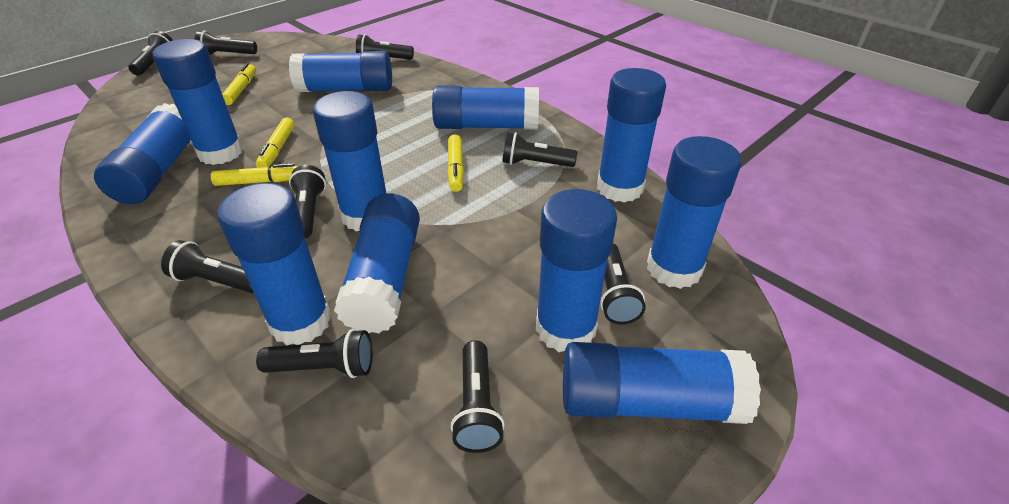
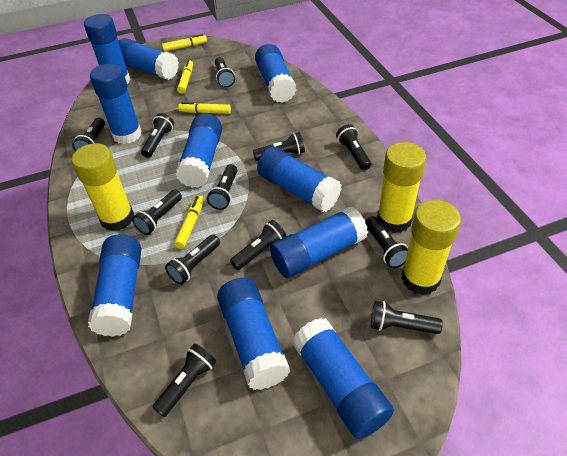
black flashlight: [128,31,173,75] [161,240,254,293] [195,30,257,55] [256,329,372,378] [289,165,326,239] [356,34,414,60] [450,340,505,453] [502,132,577,167] [600,244,646,325] = 9 -> [72,118,105,151] [132,190,182,235] [141,113,174,158] [152,344,216,417] [165,234,220,284] [207,164,237,210] [215,57,235,88] [230,220,286,270] [253,132,305,161] [336,124,371,170] [365,216,408,268] [371,301,443,334] = 12
blue glue stick: [94,103,191,204] [152,39,243,165] [217,183,332,345] [289,51,392,92] [313,91,386,231] [334,194,420,333] [432,86,539,130] [536,189,617,352] [563,342,761,424] [597,68,666,203] [647,136,742,289] = 11 -> [84,14,130,84] [88,234,141,337] [90,63,142,144] [118,38,179,80] [176,113,222,188] [217,278,290,390] [255,44,296,103] [257,147,341,212] [270,206,368,278] [292,318,394,439] = 10
yellow glue stick: none = 0 -> [72,143,134,231] [377,142,426,233] [401,200,461,295] = 3

